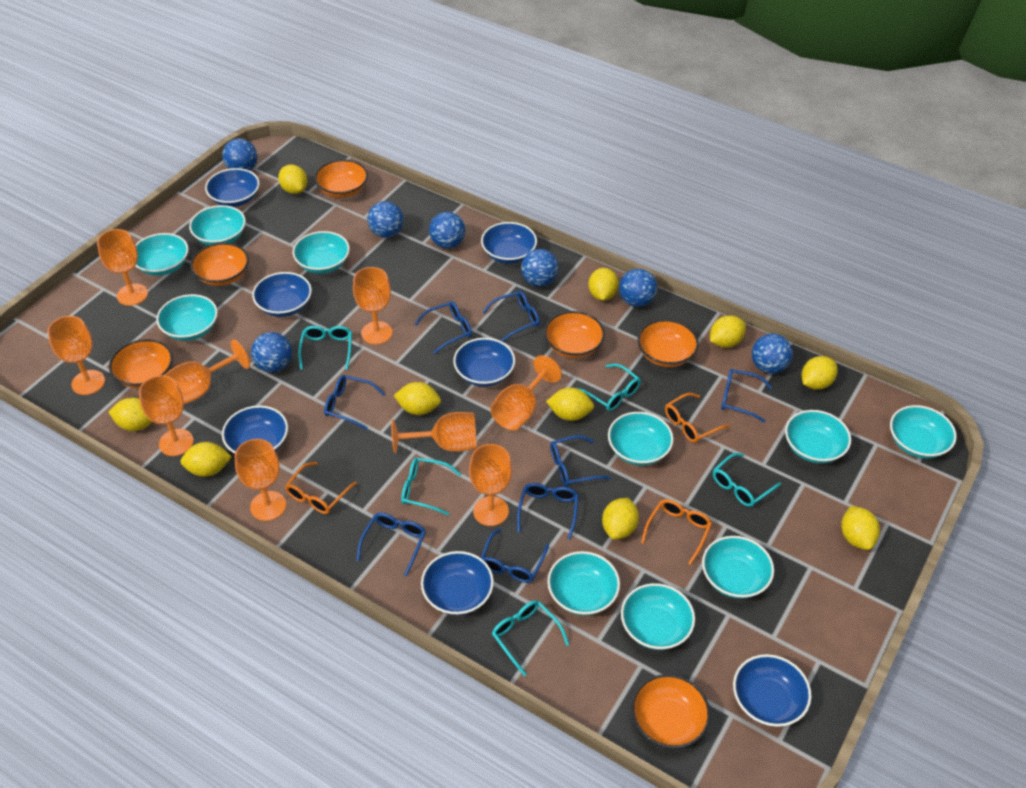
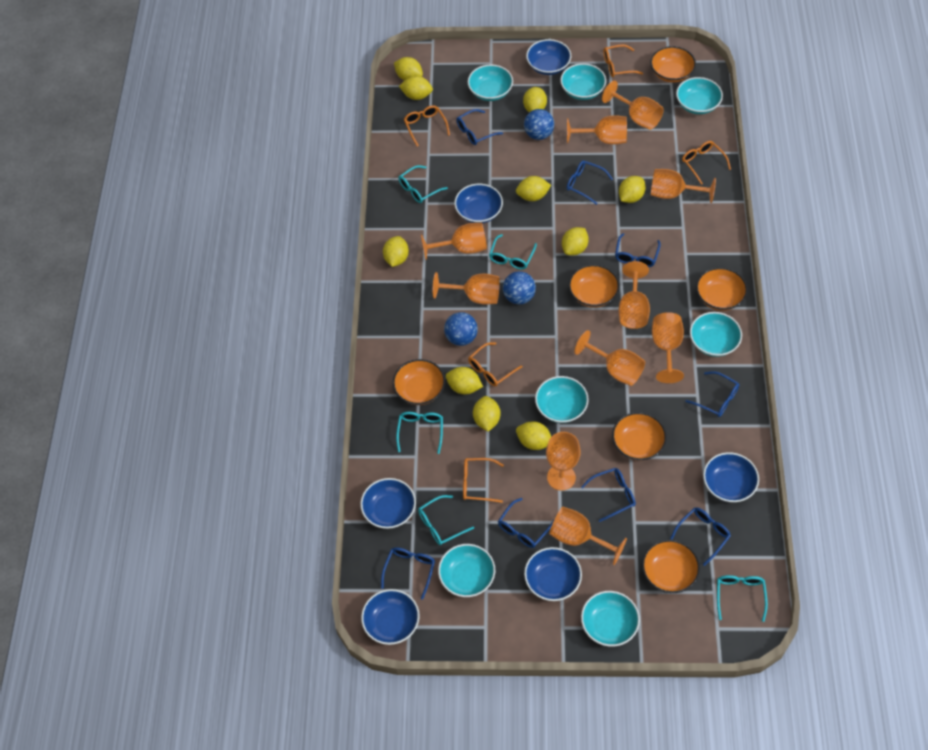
blue ball: [222,138,257,171] [251,332,292,372] [367,201,404,238] [429,212,465,248] [521,249,559,287] [619,269,657,307] [752,334,793,374] = 7 -> [444,312,478,346] [503,271,536,304] [524,109,554,140] = 3
blue bowl: [205,168,260,207] [222,405,288,454] [252,272,312,317] [421,551,494,615] [453,338,515,387] [481,222,537,264] [733,654,812,727] = 7 -> [360,478,416,529] [361,589,420,645] [454,184,503,223] [524,547,582,601] [526,39,571,75] [703,452,759,502] = 6
orange glasses: [285,462,357,514] [641,499,712,565] [665,393,730,443] = 3 -> [404,105,450,147] [463,458,504,503] [468,342,523,386] [604,44,643,77] [682,141,731,185] = 5
orange goblet: [47,316,105,395] [97,229,148,306] [139,375,194,456] [164,340,250,404] [235,439,286,521] [353,267,393,344] [391,412,477,454] [469,444,512,526] [490,355,562,431] = 9 -> [421,223,487,260] [433,272,500,305] [546,432,580,491] [549,507,627,565] [567,115,627,145] [574,330,645,386] [602,81,664,130] [618,261,650,329] [651,169,716,203] [652,312,684,383] = 10
turquoise bowl: [135,233,189,276] [157,294,218,341] [189,205,246,245] [293,231,350,274] [547,551,620,616] [608,412,674,465] [621,583,695,650] [702,536,774,599] [785,410,851,464] [890,405,957,458] = 10 -> [438,544,495,597] [468,64,513,101] [535,376,589,423] [560,63,606,100] [581,591,640,647] [676,77,723,114] [690,312,742,357] = 7

